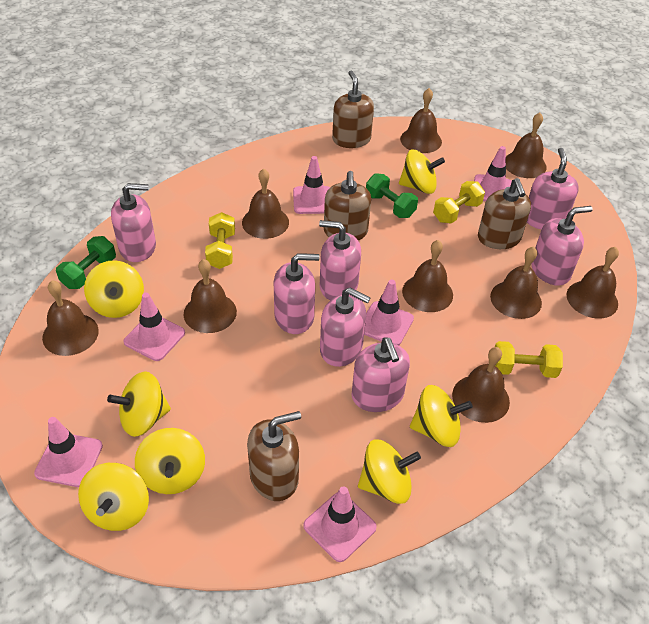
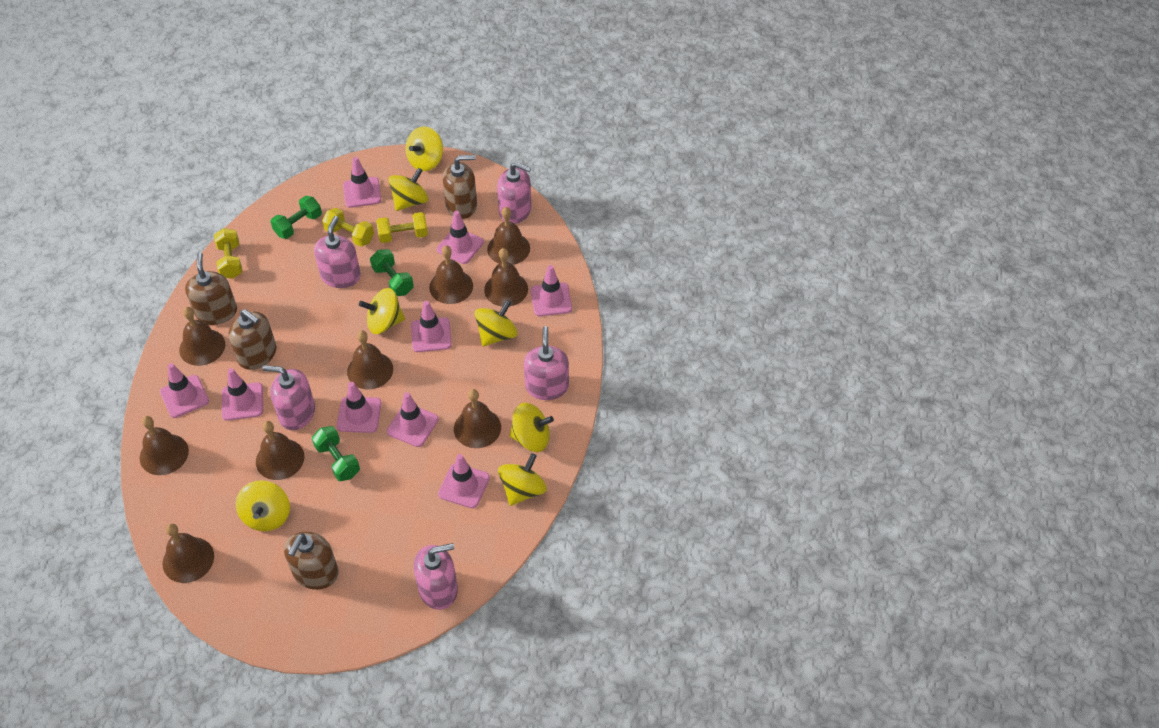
green dumbbell: [56,236,116,289] [366,173,418,218] = 2 -> [270,196,322,239] [312,426,360,481] [370,249,414,296] = 3
pink soap dispenser: [111,183,156,262] [274,253,320,334] [319,220,361,300] [320,288,371,367] [352,337,410,412] [527,148,579,229] [532,206,593,286] = 7 -> [262,365,315,430] [314,216,361,288] [414,543,458,610] [497,162,532,224] [524,326,569,400] = 5
pink traffic cone: [34,417,103,487] [123,293,185,361] [293,156,330,214] [303,486,377,562] [364,279,414,345] [474,146,512,201] = 6 -> [160,363,209,418] [222,368,263,421] [337,382,382,433] [343,157,381,208] [387,392,438,447] [411,301,452,352] [437,211,484,264] [438,454,490,508] [531,265,572,316] = 9

